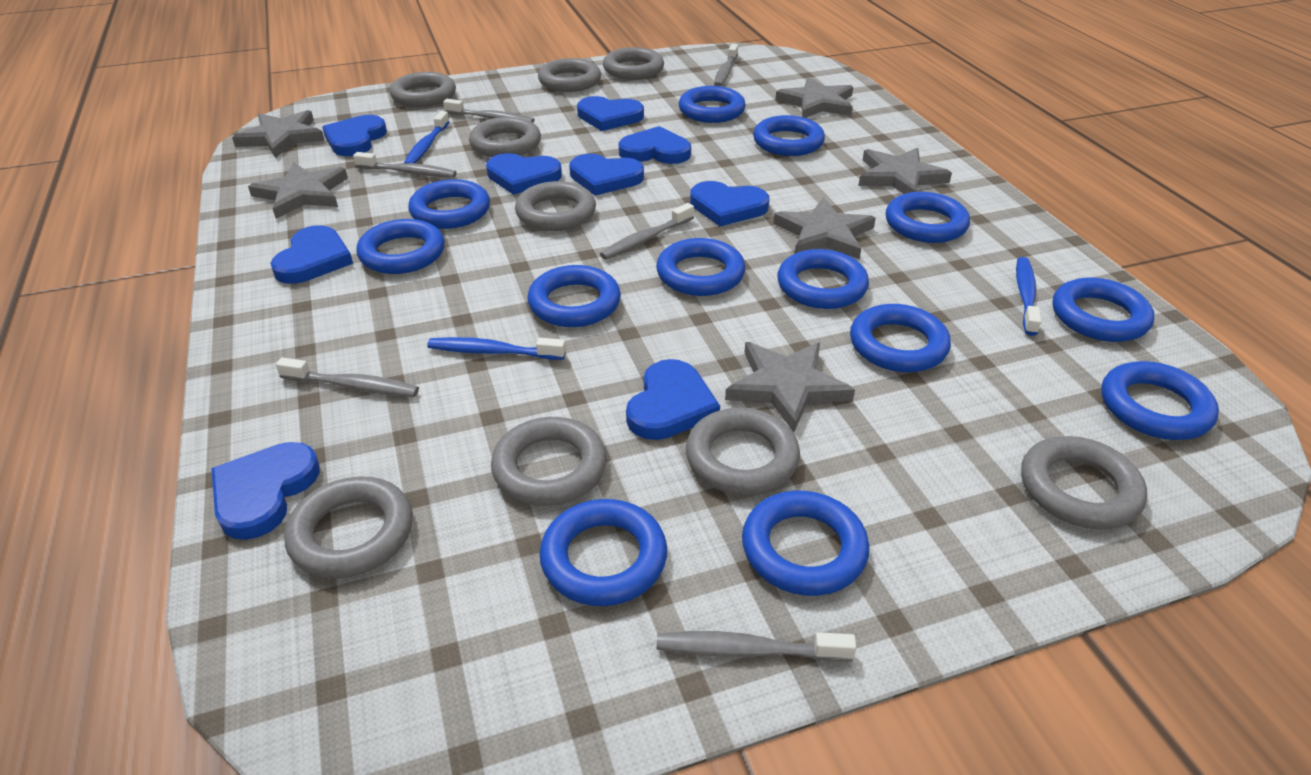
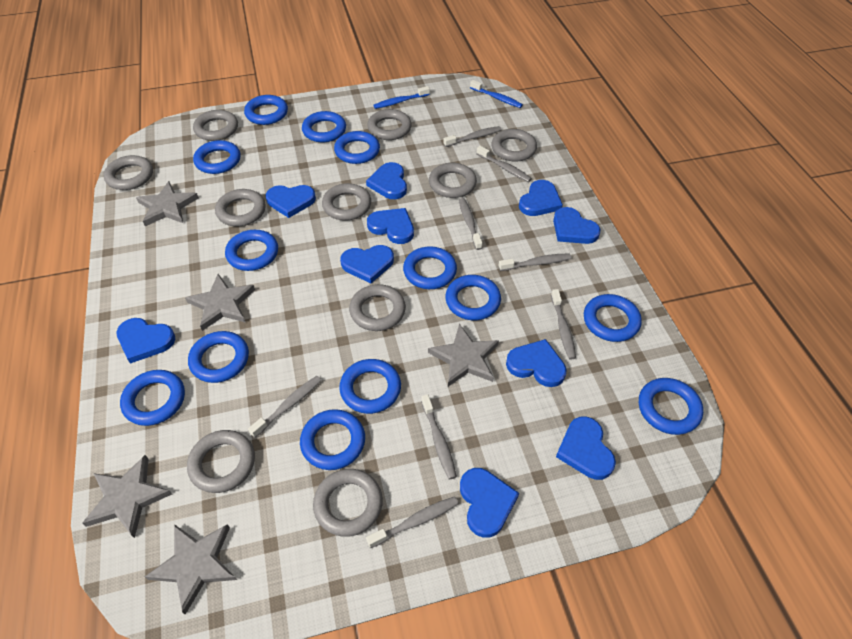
blue heart: [211,442,320,540] [270,225,353,284] [322,115,387,156] [486,153,562,195] [569,154,644,196] [577,96,644,131] [619,126,691,164] [626,359,720,440] [690,181,769,226] = 9 -> [116,318,175,364] [266,185,316,218] [340,245,394,284] [366,162,407,199] [367,208,414,244] [460,468,519,538] [506,339,567,387] [519,180,563,216] [553,207,601,244] [556,416,616,480] = 10
blue toothbrush: [404,111,450,163] [427,337,566,360] [1016,257,1041,336] = 3 -> [373,86,430,109] [470,80,523,108] = 2
grey ring: [284,476,413,579] [390,72,456,107] [469,117,541,157] [491,417,607,506] [515,181,596,231] [538,58,601,92] [603,47,664,80] [686,407,800,495] [1021,436,1147,530] = 9 -> [103,155,153,190] [187,430,255,493] [193,110,238,141] [215,189,266,226] [313,469,383,537] [322,183,371,221] [349,284,406,331] [367,109,412,140] [429,163,477,198] [491,129,537,162] = 10
grey star: [232,110,325,158] [248,162,348,219] [725,342,855,432] [773,197,876,259] [775,77,853,118] [858,148,952,194] = 6 -> [82,455,172,538] [136,181,199,226] [145,524,237,614] [185,274,255,331] [428,324,499,387] = 5
grey toothbrush: [276,357,419,397] [353,152,457,178] [443,99,535,123] [600,203,694,260] [657,631,856,662] [714,44,738,86] = 6 -> [248,376,322,438] [366,496,459,548] [421,394,457,480] [443,126,501,147] [459,198,482,250] [476,146,532,182] [499,253,571,271] [551,289,576,359] = 8

